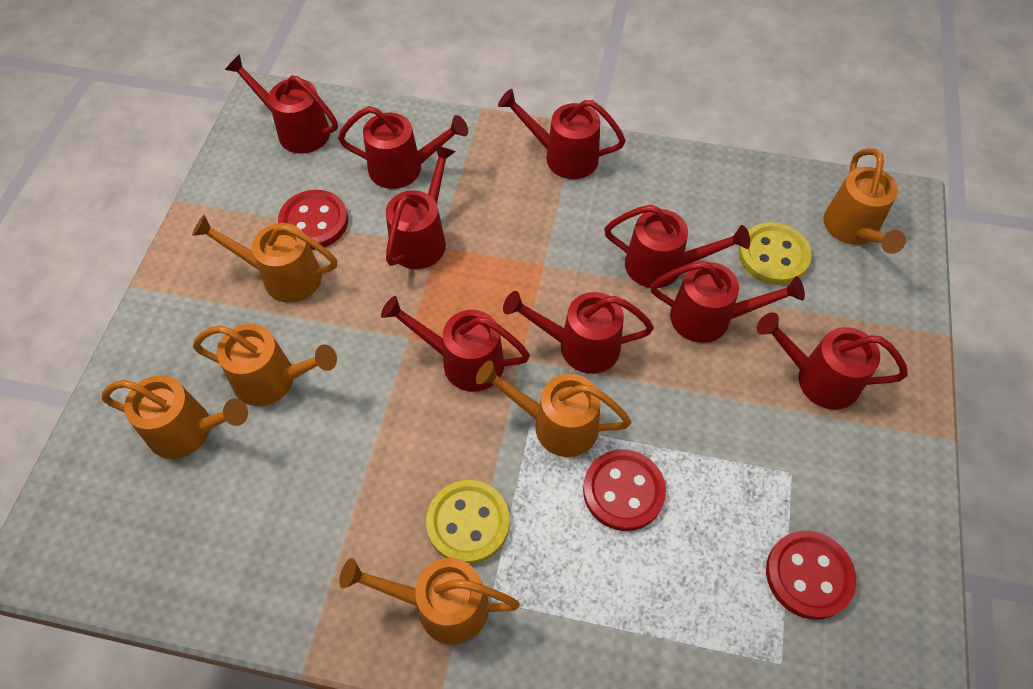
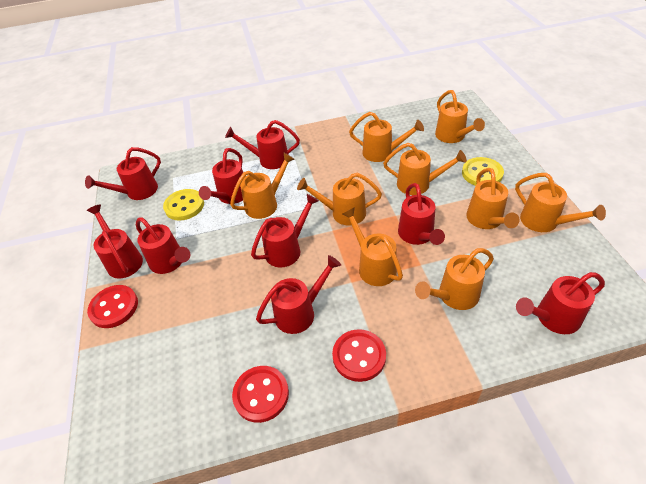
orange watering can: [102,375,248,459] [192,215,337,303] [193,324,337,406] [339,558,520,644] [476,361,632,457] [824,148,906,254] = 6 -> [230,152,295,219] [297,173,382,226] [342,207,403,286] [349,112,424,162] [383,143,467,195] [415,248,494,310] [435,90,485,143] [466,168,520,229] [515,173,606,232] = 9

